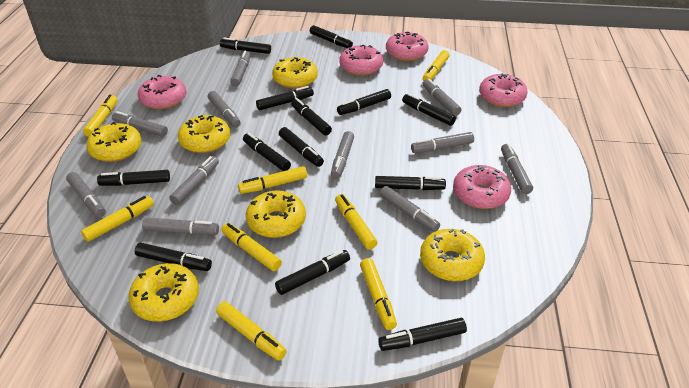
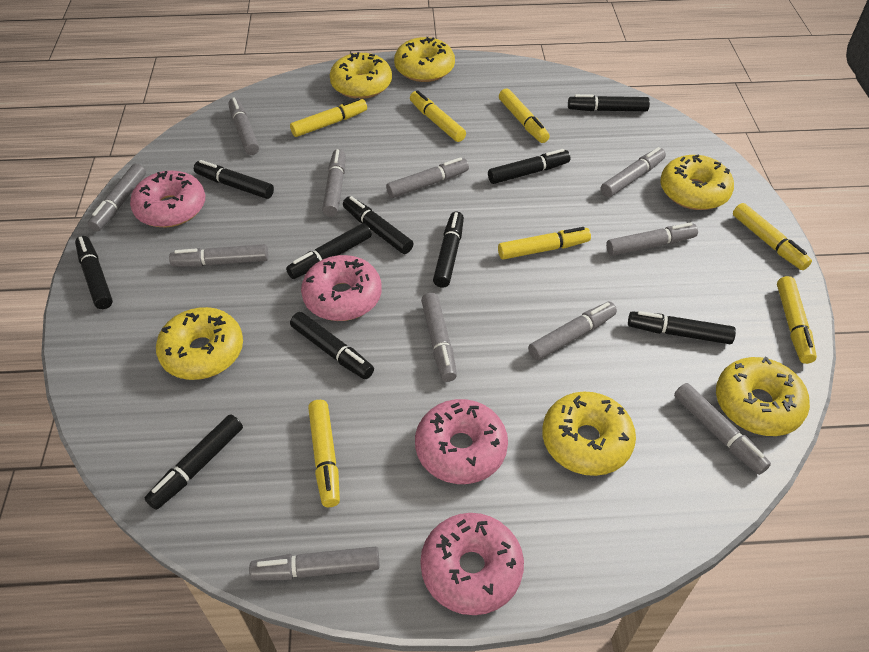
black marker: [97,170,170,186] [135,243,212,271] [220,38,271,54] [243,133,291,171] [256,86,314,110] [275,250,350,295] [279,127,324,167] [291,98,332,135] [310,25,353,48] [337,89,391,115] [375,176,446,190] [378,318,467,351] [402,93,456,126] = 13 -> [75,236,113,309] [145,414,243,510] [194,160,274,199] [286,223,372,279] [290,312,374,379] [343,196,414,254] [433,212,464,288] [488,149,570,184] [568,94,650,111] [628,311,736,344] = 10
pink donut: [138,75,186,109] [339,45,383,76] [386,32,428,61] [453,165,511,209] [479,73,528,107] = 5 -> [130,170,205,228] [301,255,382,321] [415,399,508,484] [420,513,524,615] = 4
yellow marker: [81,196,154,242] [83,95,118,137] [216,301,287,360] [222,223,282,271] [238,166,307,194] [335,194,377,250] [360,258,397,330] [423,50,450,81] = 8 -> [290,98,367,137] [308,400,340,507] [410,90,466,142] [498,227,591,260] [499,89,550,143] [733,203,812,270] [777,276,817,364] = 7

